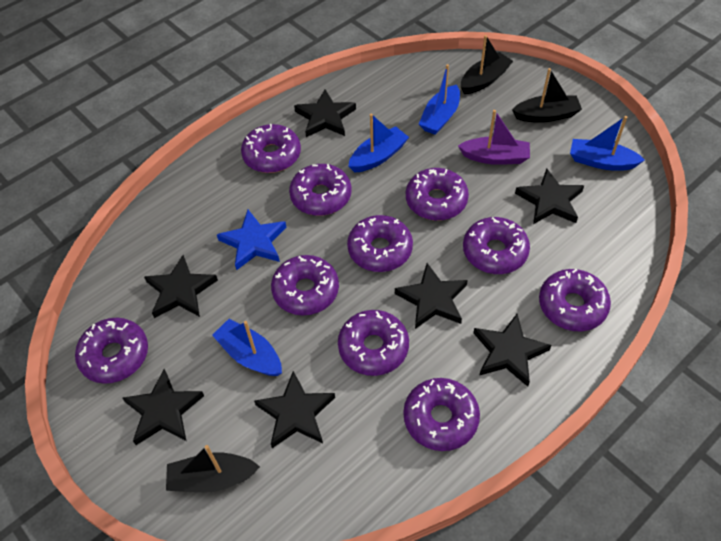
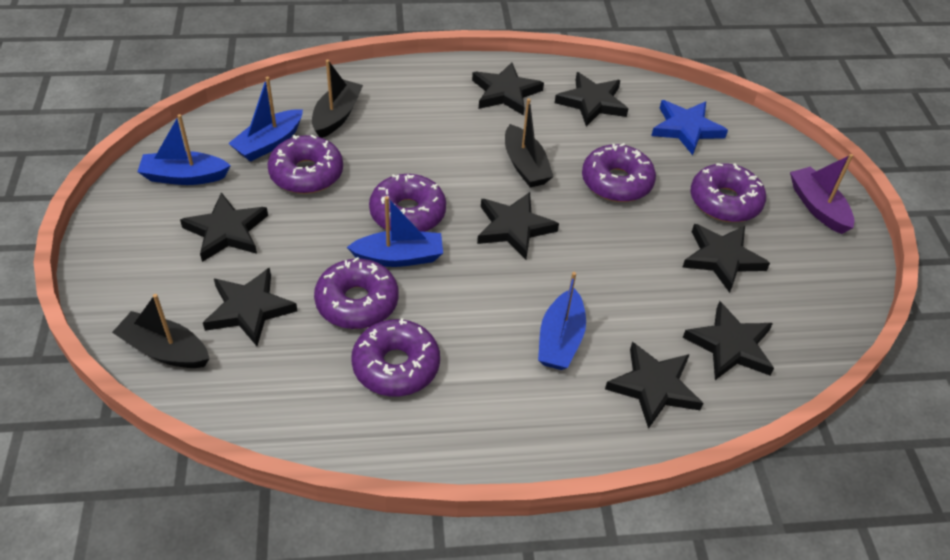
black star: [123,369,204,445] [144,255,218,318] [254,371,335,448] [294,89,356,137] [395,263,468,329] [473,314,552,387] [515,168,584,224] = 7 -> [180,192,268,262] [203,268,297,346] [472,62,544,116] [477,192,559,259] [555,72,628,126] [605,342,703,429] [682,224,770,293] [683,301,774,380] = 8
purple donut: [75,318,148,384] [241,124,301,173] [271,255,339,315] [289,164,351,216] [338,310,409,376] [347,215,413,272] [403,378,480,451] [406,168,469,221] [463,217,530,274] [539,269,611,331] = 10 -> [268,135,343,194] [314,257,399,329] [351,318,440,397] [369,174,446,232] [582,143,656,202] [690,163,766,222] = 6

